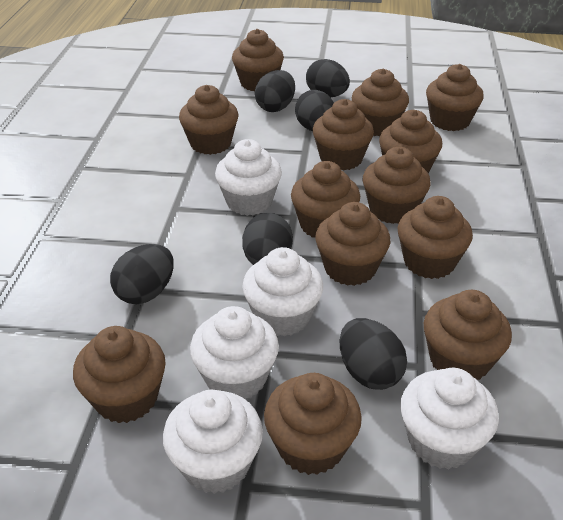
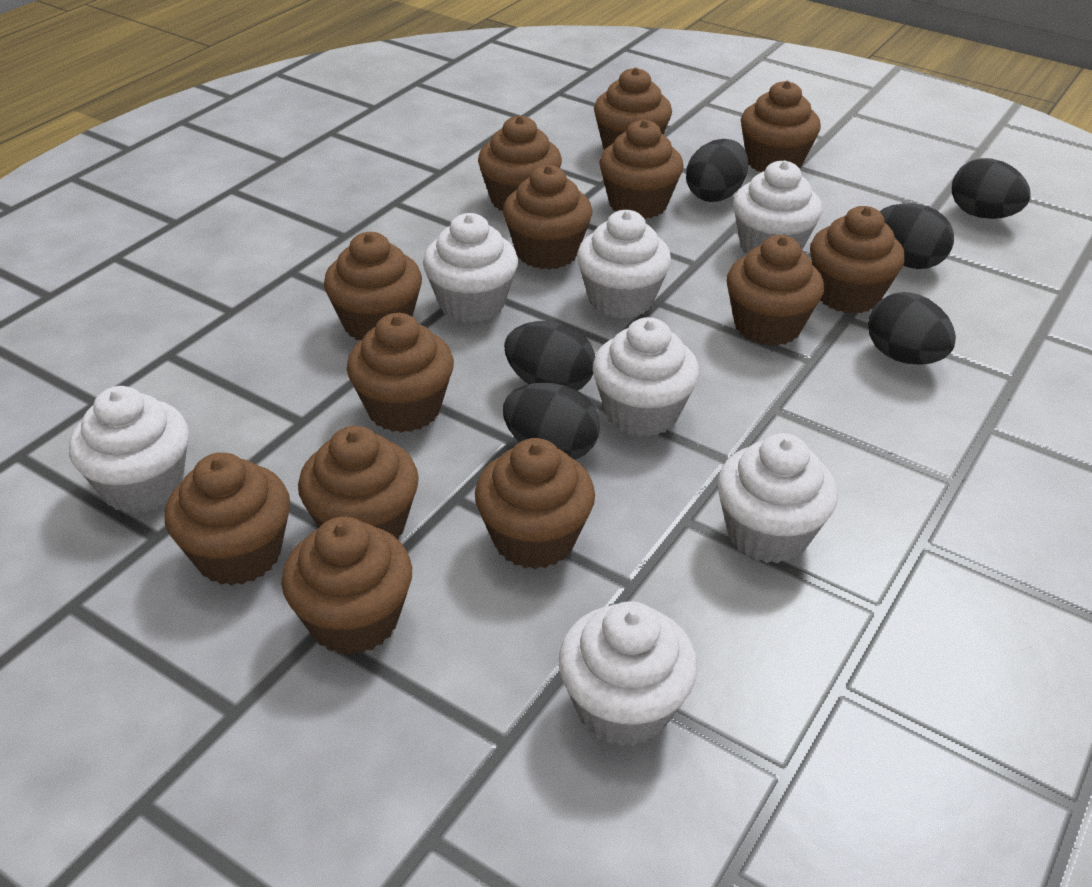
white cupcake: [163,390,263,494] [190,306,279,399] [215,139,282,216] [242,247,323,336] [400,368,499,469] = 5 -> [69,386,189,513] [423,213,518,323] [559,601,697,746] [577,210,671,319] [593,317,699,437] [717,433,838,564] [733,161,822,254] = 7

